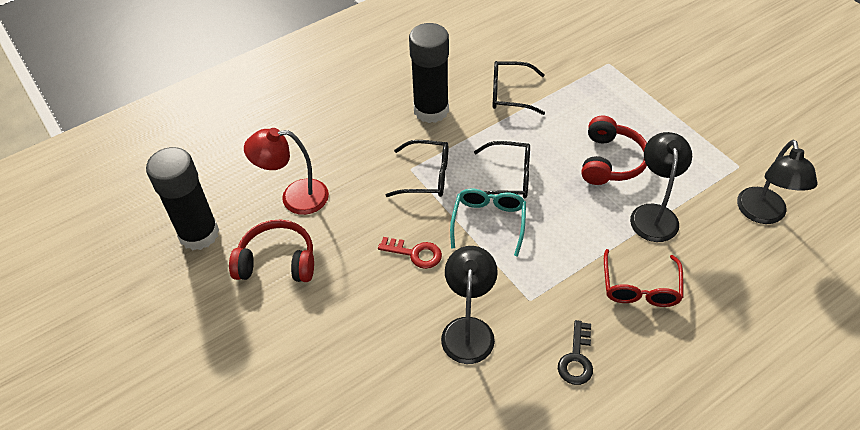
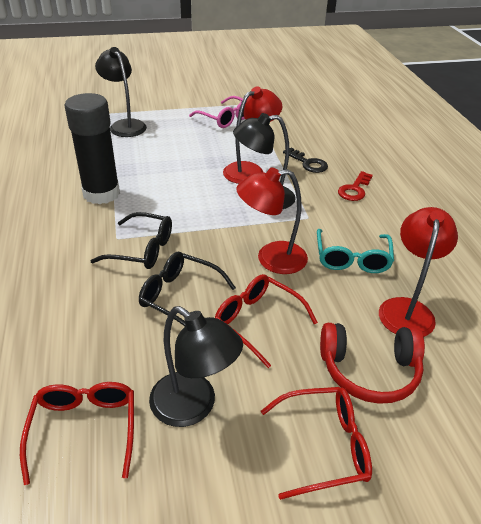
black glasses: [386,140,448,197] [474,141,530,198] [492,61,545,115] = 3 -> [91,212,172,269] [139,251,236,326] = 2
black glue stick: [146,147,219,250] [409,23,449,123] = 2 -> [64,93,120,204] = 1
pink glasses: none = 0 -> [189,96,245,128] = 1
red glasses: [604,249,683,307] = 1 -> [20,382,134,485] [215,274,318,368] [261,387,372,500] = 3
red headphones: [229,220,314,282] [581,116,647,185] = 2 -> [320,323,425,404] = 1
red lamp: [244,128,329,215] = 1 -> [223,86,282,184] [236,167,308,274] [379,207,458,337] = 3

